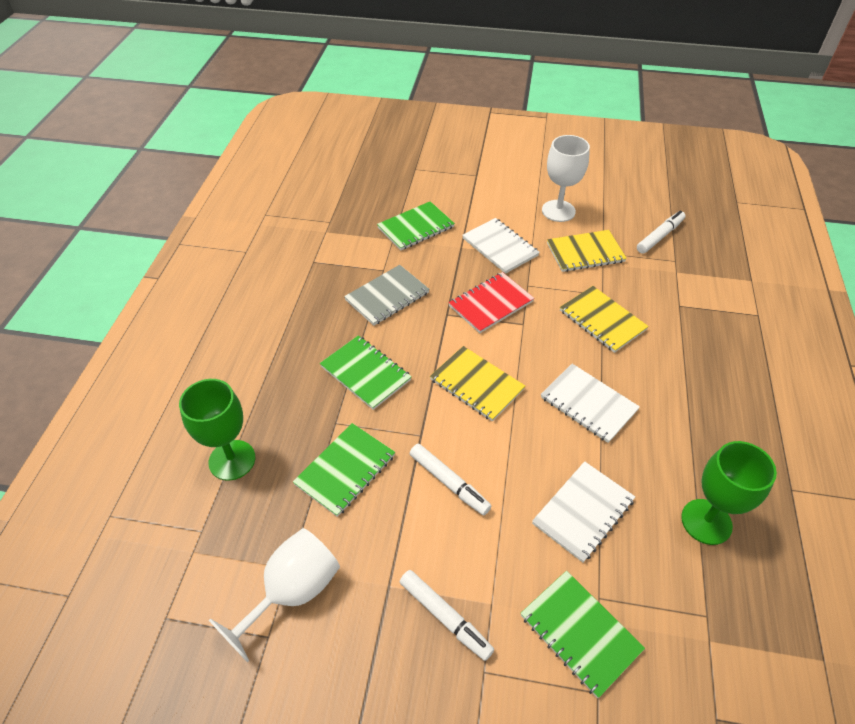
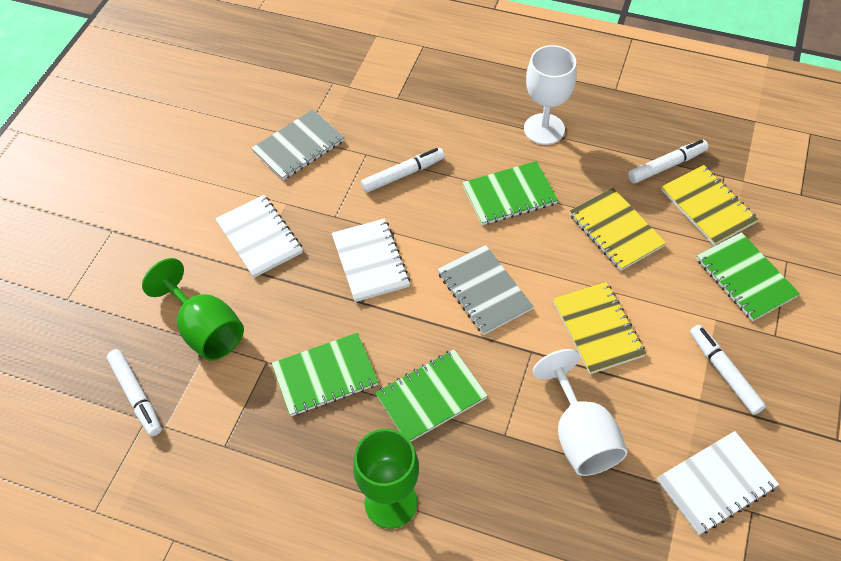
grey notebook: [344,265,430,326] = 1 -> [251,110,345,180] [437,245,534,335] = 2
red notebook: [449,272,534,333] = 1 -> none = 0
white marker: [400,570,494,661] [410,444,491,515] [637,211,686,254] = 3 -> [106,349,162,436] [361,148,445,193] [628,140,709,184] [690,325,766,415] = 4

